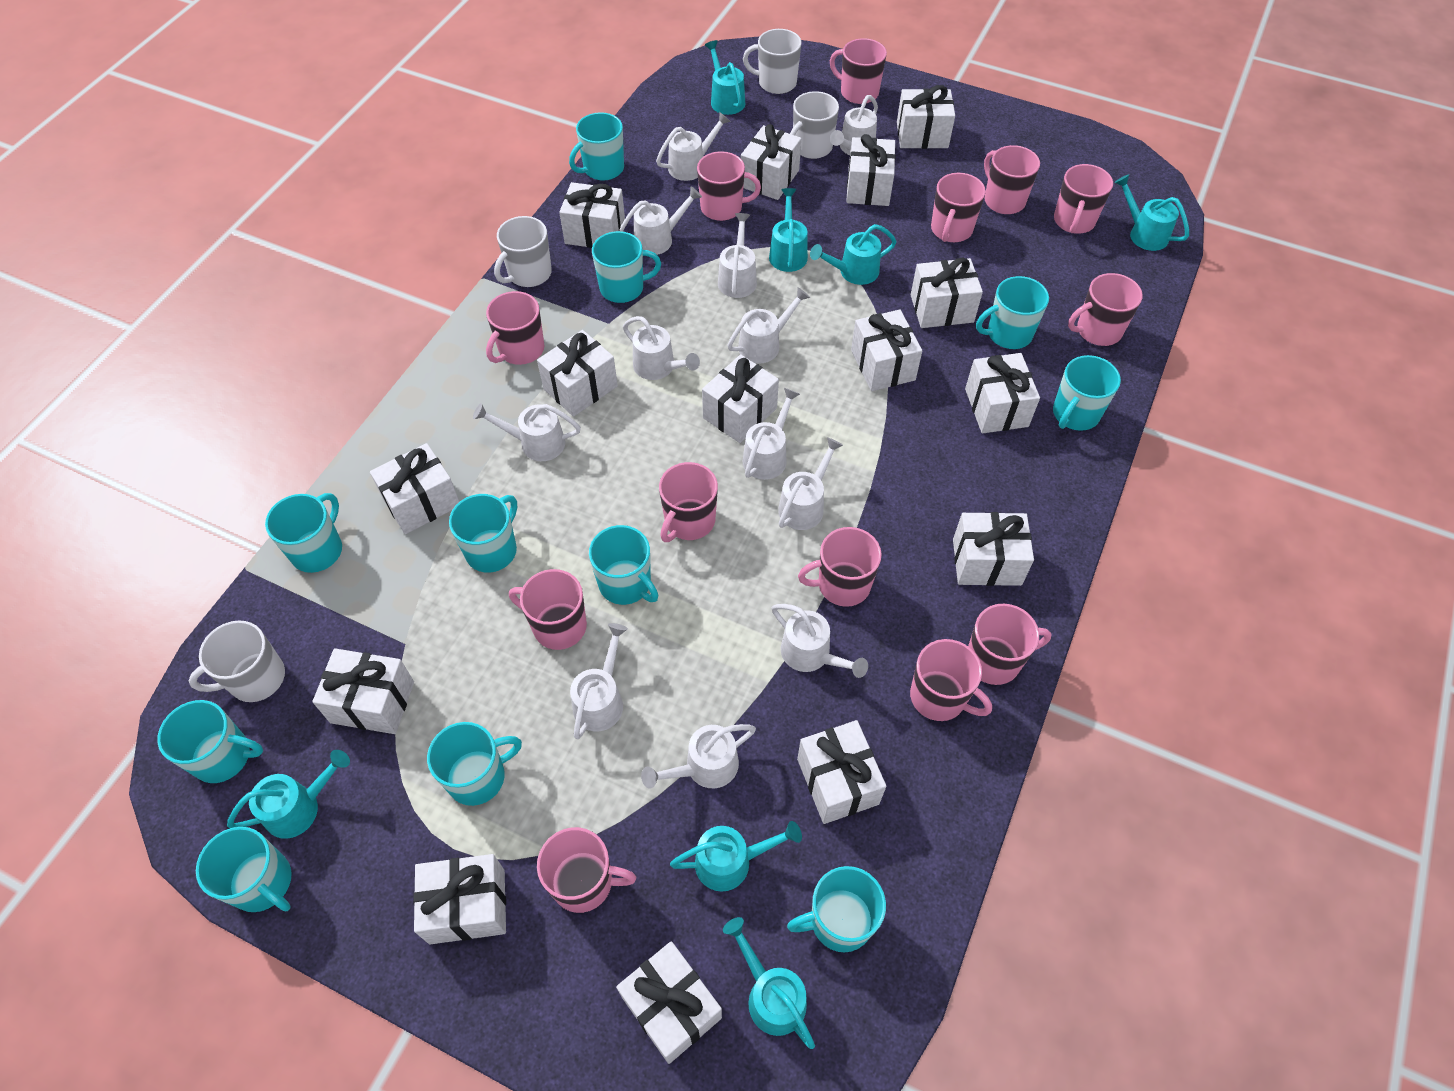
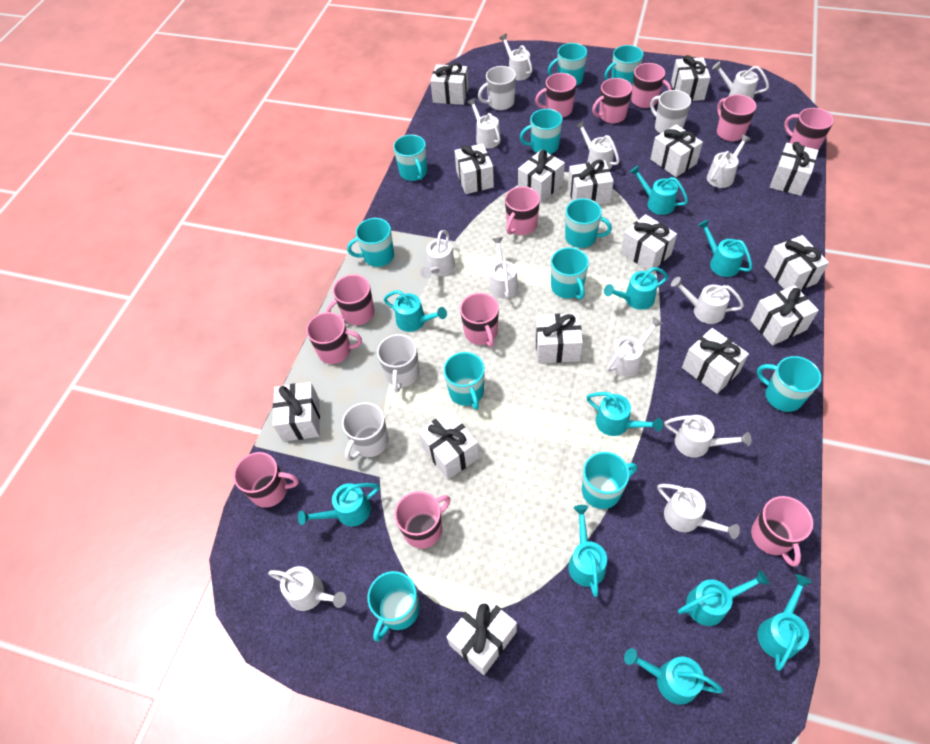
pink mug: [486,291,544,365] [509,569,587,650] [537,827,636,913] [659,462,718,542] [697,151,761,221] [798,527,882,607] [830,38,887,104] [910,639,992,721] [931,173,986,242] [968,604,1052,685] [984,145,1040,214] [1054,164,1113,234] [1068,273,1143,346] = 13 -> [233,452,299,508] [306,312,362,364] [326,274,375,325] [394,491,451,549] [460,293,499,347] [505,186,540,235] [535,73,576,118] [592,78,632,123] [631,63,672,108] [717,94,756,141] [751,496,813,567] [784,108,834,150] = 12
turquoise watering can: [227,750,350,839] [670,821,802,892] [705,40,745,115] [723,917,815,1049] [769,188,808,272] [810,224,897,285] [1114,174,1189,251] = 7 -> [298,483,380,526] [384,290,447,332] [568,505,607,597] [586,392,663,436] [604,267,668,310] [624,648,724,705] [630,165,688,215] [678,570,769,626] [698,220,753,277] [758,574,812,671] = 10

